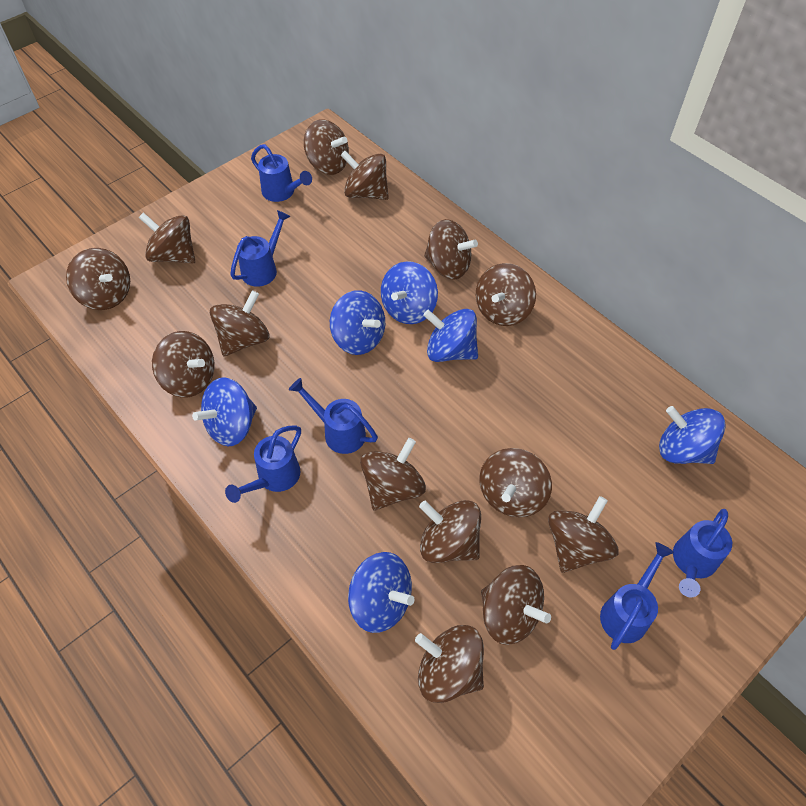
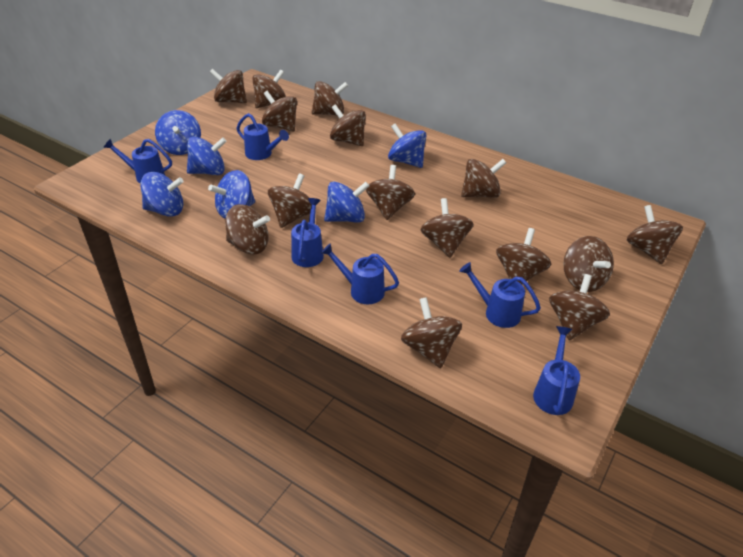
brown spinning top: [66,248,130,310] [139,212,195,263] [152,331,215,398] [210,291,269,357] [304,119,349,175] [340,151,389,200] [360,438,426,510] [415,625,484,703] [419,500,481,563] [424,219,478,279] [476,263,536,326] [480,448,552,517] [481,565,551,645] [548,496,618,573] = 14 -> [210,69,247,103] [225,204,270,254] [252,69,286,108] [262,91,297,132] [268,173,311,228] [311,81,348,115] [330,104,366,146] [366,165,415,220] [401,297,462,368] [421,198,473,258] [461,159,506,198] [496,228,551,284] [549,274,610,340] [563,236,614,292] [627,205,683,264] = 15

